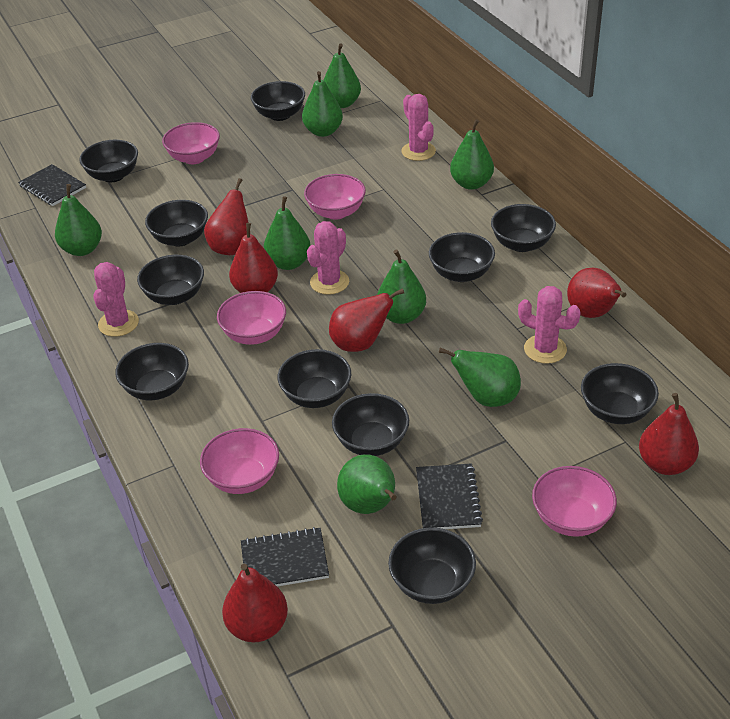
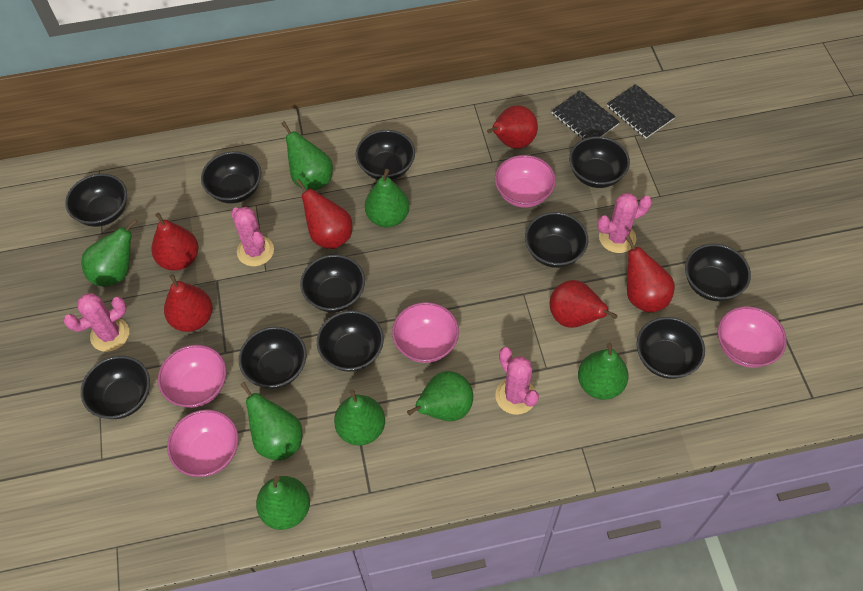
black notebook: [18,164,86,206] [241,527,329,587] [416,463,483,529] = 3 -> [551,91,620,140] [607,84,676,138] = 2

